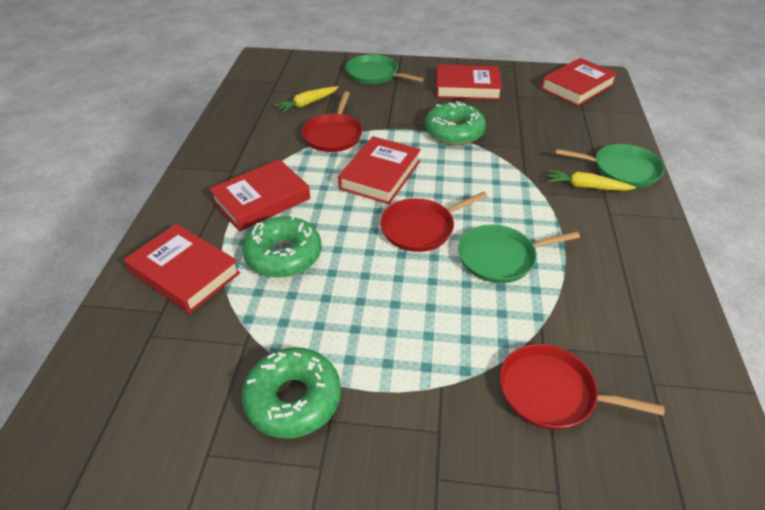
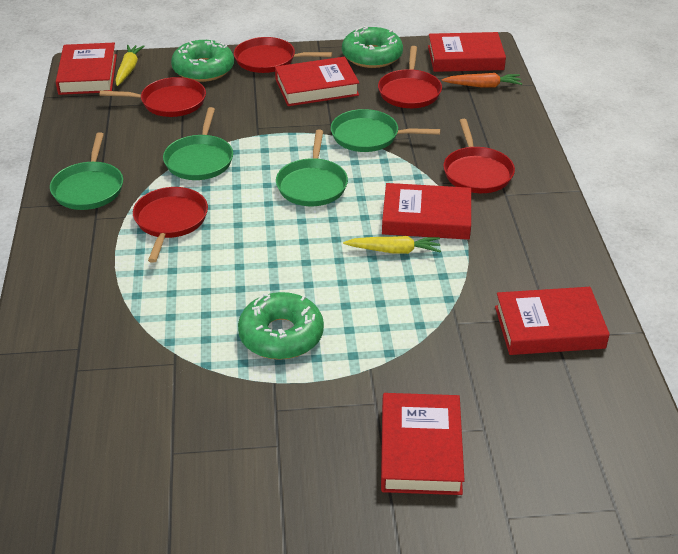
green pan: [346,54,424,84] [458,225,580,283] [555,144,665,188] = 3 -> [50,132,123,210] [163,107,233,180] [276,130,348,206] [331,109,440,152] = 4
orange carrot: none = 0 -> [442,73,522,88] = 1
red book: [124,224,240,314] [209,159,310,232] [338,136,421,204] [436,64,502,100] [541,58,618,106] = 5 -> [56,43,117,95] [275,57,359,106] [381,393,465,495] [382,183,471,240] [428,32,506,72] [495,287,610,355] = 6
red pan: [301,91,363,152] [380,192,488,252] [500,344,665,430] = 3 -> [100,77,206,117] [133,187,208,263] [234,37,332,73] [378,46,442,108] [443,119,515,193] = 5

